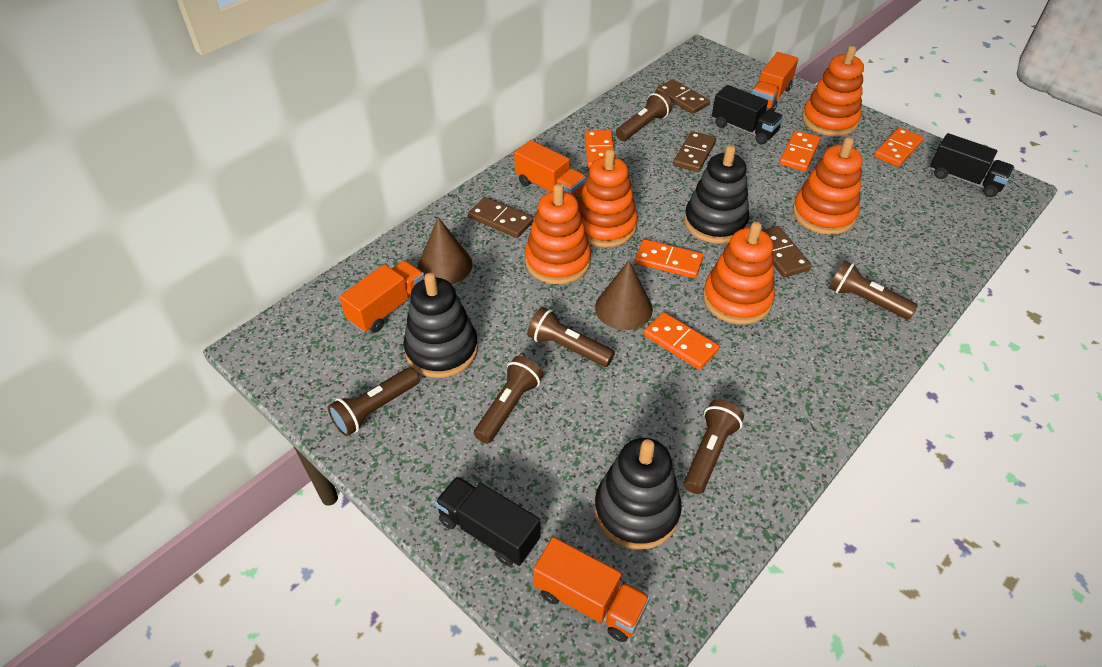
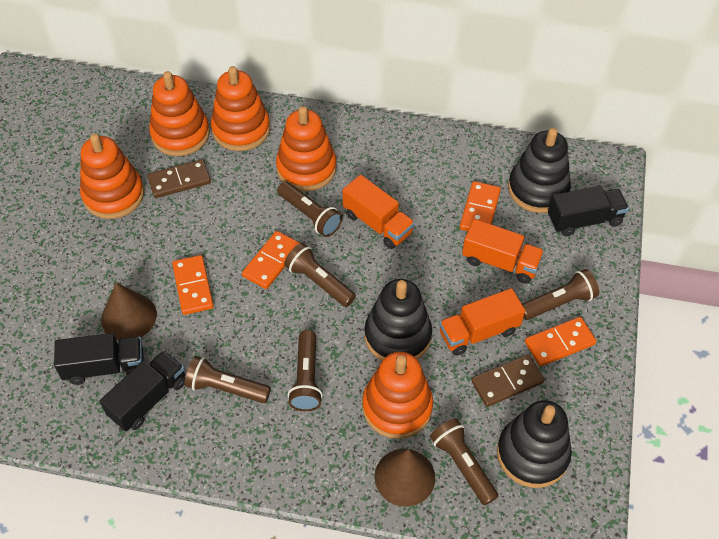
brown domino: [468,197,533,238] [656,79,710,114] [673,131,716,172] [762,226,812,277] = 4 -> [147,159,211,198] [471,354,545,407] = 2
orange domino: [585,130,614,168] [635,239,703,278] [644,312,719,370] [779,130,821,171] [874,127,924,167] = 5 -> [172,255,214,315] [242,231,300,289] [460,181,501,231] [525,317,596,367] = 4
orange truck: [340,260,424,333] [514,140,586,198] [533,537,650,642] [752,52,799,111] = 4 -> [343,175,415,249] [439,288,525,356] [462,219,544,284] = 3

